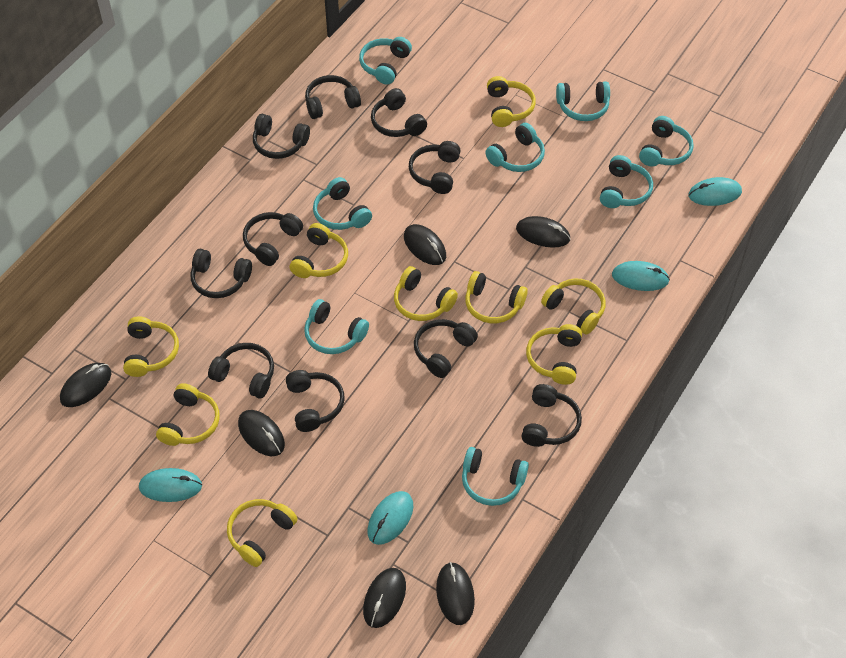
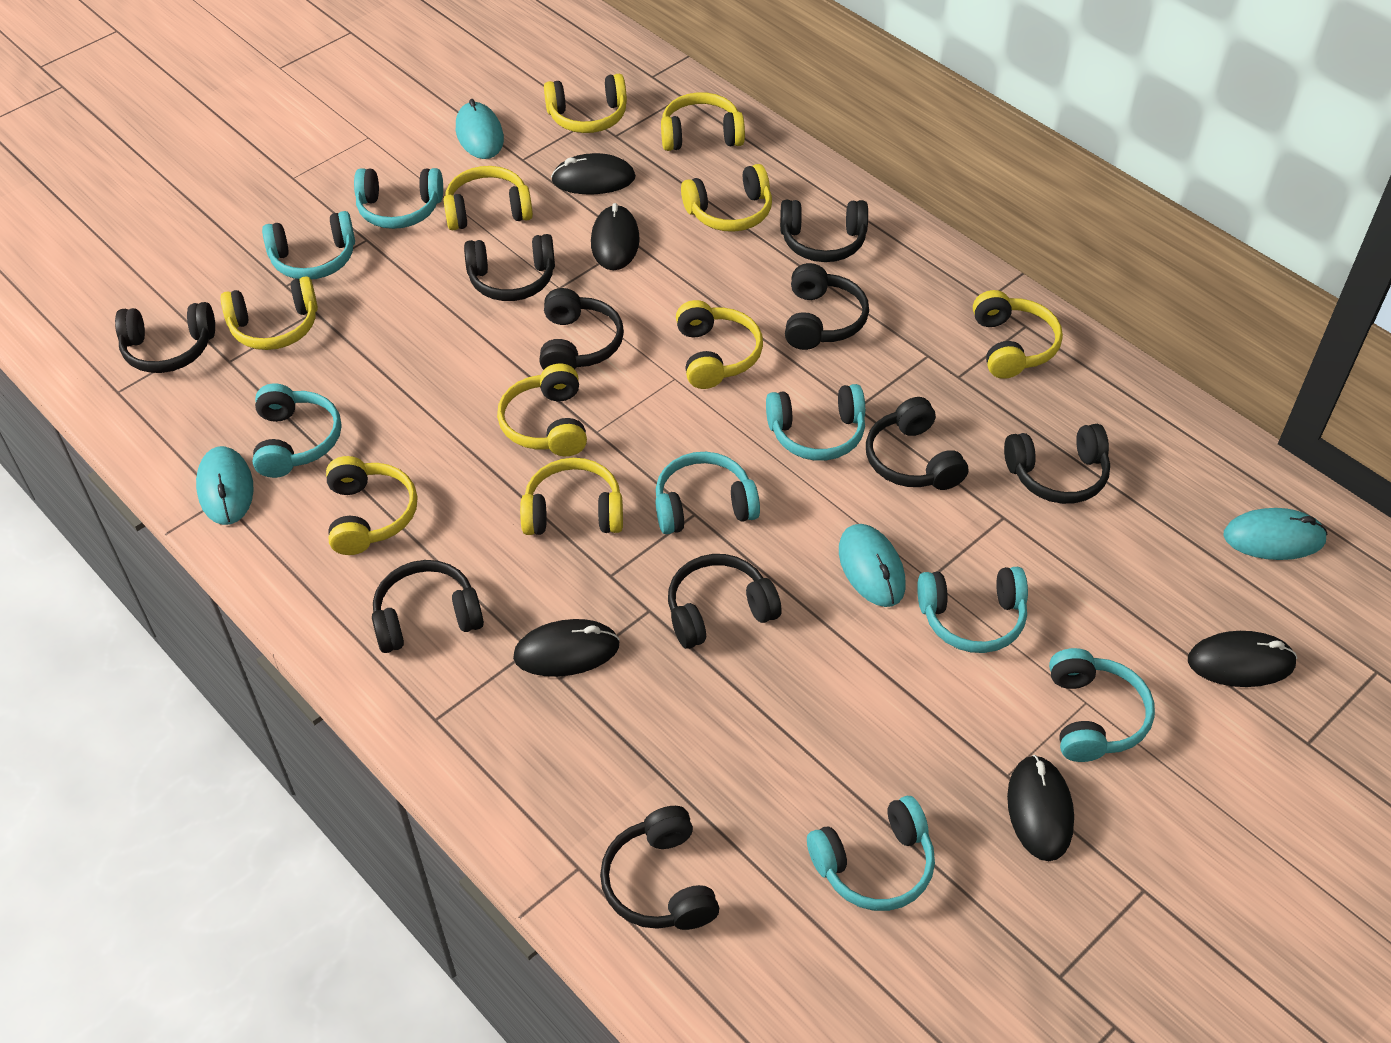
black mouse: [60,363,111,407] [238,410,285,456] [363,568,406,628] [404,224,446,265] [436,562,475,625] [516,216,571,248] = 6 -> [513,619,620,677] [551,153,636,194] [591,203,640,270] [1007,755,1074,861] [1188,631,1297,687] = 5
yellow headphones: [123,316,179,377] [156,383,220,446] [227,499,298,567] [290,223,348,278] [394,266,458,321] [465,271,528,323] [487,76,536,127] [526,324,582,385] [541,278,605,335] = 9 -> [220,276,318,350] [326,456,417,555] [443,166,533,231] [497,364,587,456] [520,458,623,535] [544,74,627,133] [661,92,745,151] [676,300,763,389] [681,164,772,232] [973,290,1063,379] = 10

